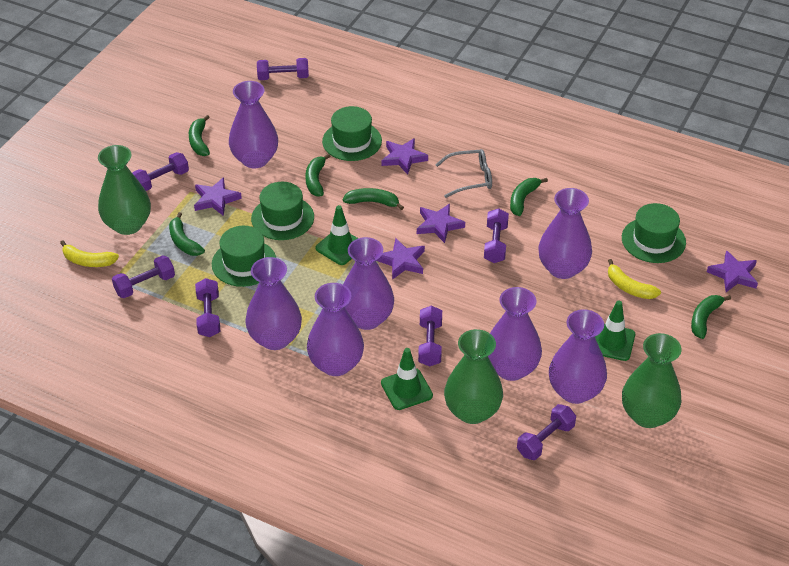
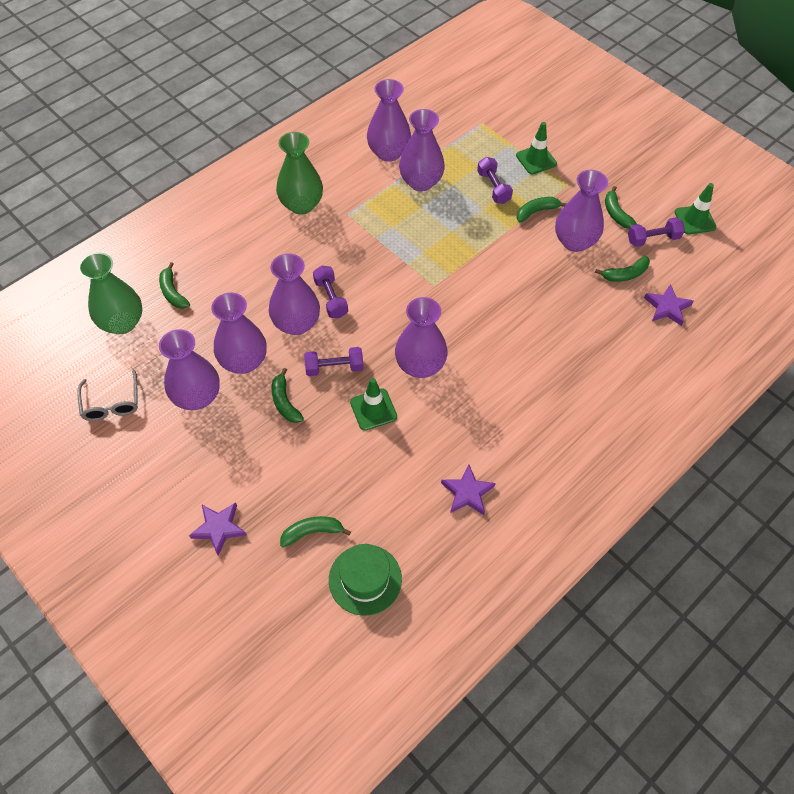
green hat: [212,226,276,287] [251,182,314,240] [322,106,382,161] [622,203,686,263] = 4 -> [329,544,402,616] = 1
green vase: [98,145,151,235] [444,329,503,424] [622,333,682,428] = 3 -> [78,252,142,334] [276,132,323,215] = 2
purple dumbbell: [112,255,175,298] [132,152,189,191] [195,278,220,337] [257,58,309,80] [418,306,442,367] [484,208,509,263] [517,404,576,460] = 7 -> [304,347,364,376] [313,266,348,318] [477,157,513,204] [628,217,685,247] = 4
purple star: [194,177,242,216] [377,238,425,280] [382,138,428,175] [417,203,465,243] [707,250,758,292] = 5 -> [189,502,247,556] [441,465,496,515] [644,284,694,326] = 3
yellow banana: [60,240,119,267] [608,259,661,299] = 2 -> none = 0

